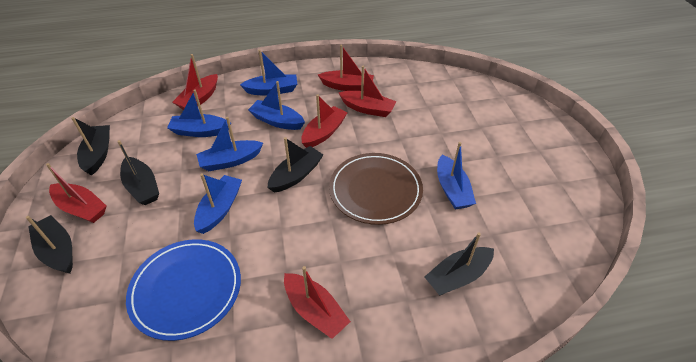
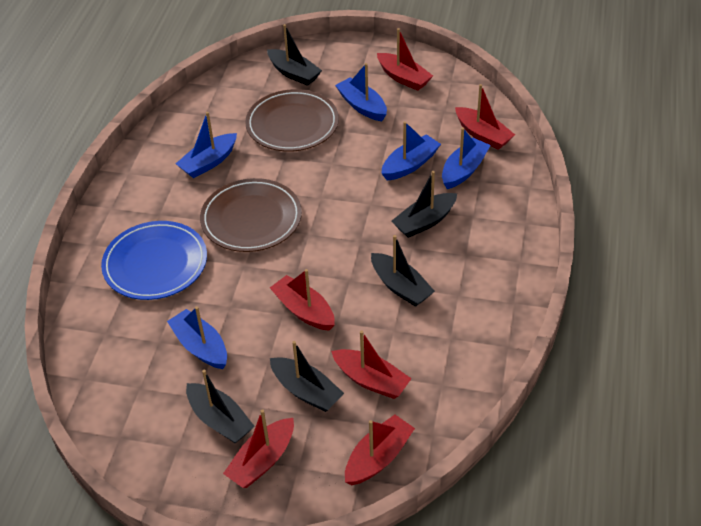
blue boat: [167,90,232,137] [194,173,242,234] [196,117,263,171] [240,50,297,96] [248,81,305,130] [437,142,476,210] = 6 -> [167,306,227,369] [175,112,237,178] [335,63,387,121] [381,121,441,180] [442,127,491,189] = 5
brown plate: [329,153,423,225] = 1 -> [200,178,302,252] [245,89,339,152] = 2

